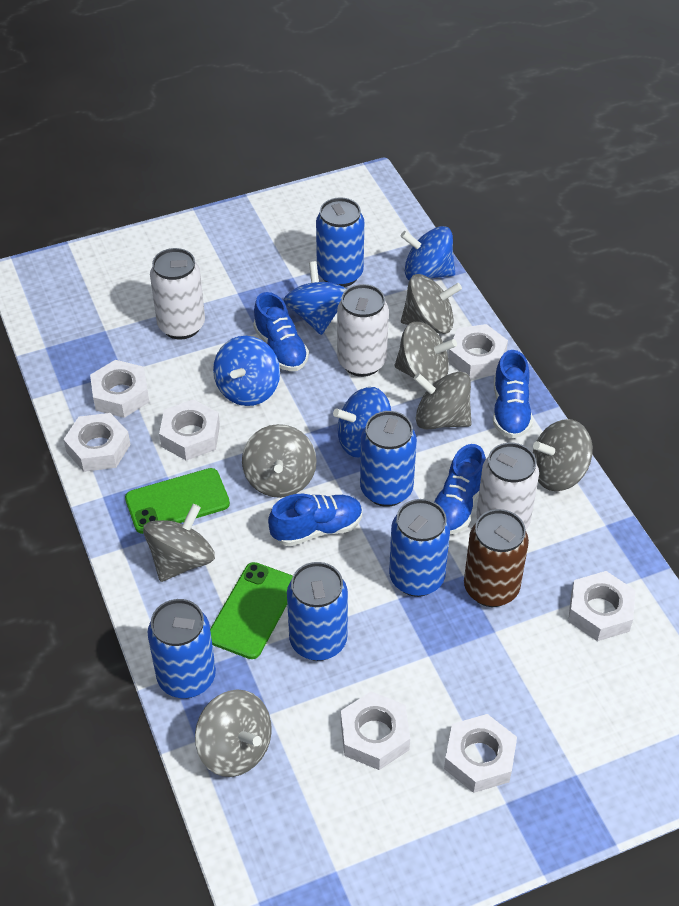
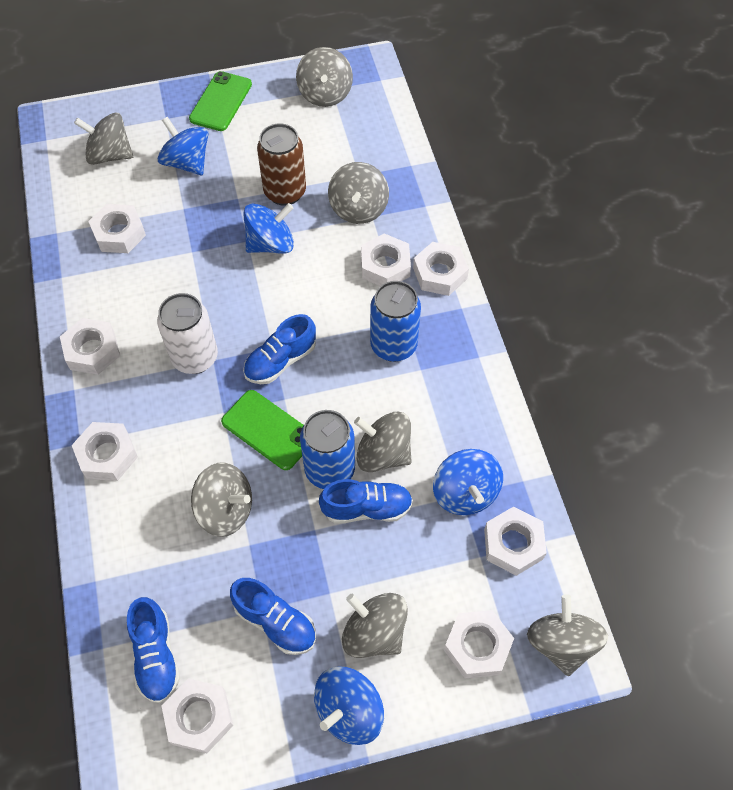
blue can: [148,599,216,698] [287,562,348,661] [316,197,364,287] [360,411,417,507] [389,499,450,597] = 5 -> [300,410,355,489] [370,281,421,362] = 2
white can: [150,248,205,340] [337,284,389,377] [476,443,539,529] = 3 -> [157,293,218,374] = 1
white nut: [63,413,131,472] [90,360,149,418] [159,399,220,461] [341,691,410,770] [444,714,517,793] [448,324,508,379] [568,571,635,641] = 7 -> [60,318,120,375] [72,422,138,481] [88,204,146,253] [161,678,233,753] [361,233,411,286] [413,242,469,296] [444,610,514,678] [484,506,547,576] = 8

